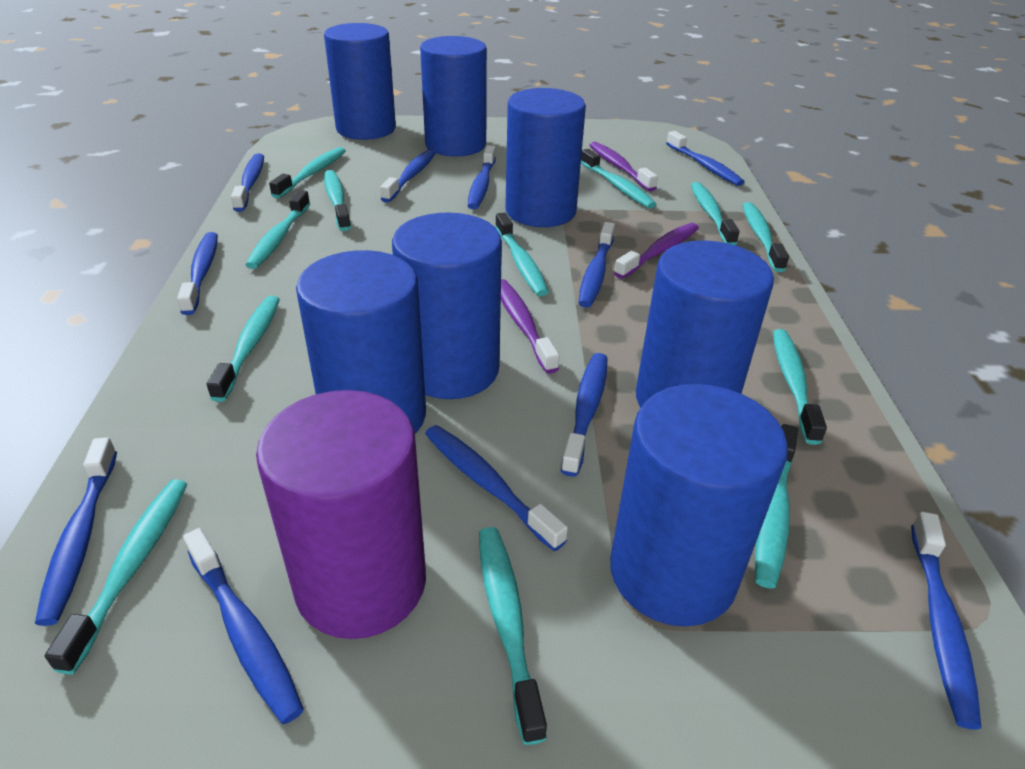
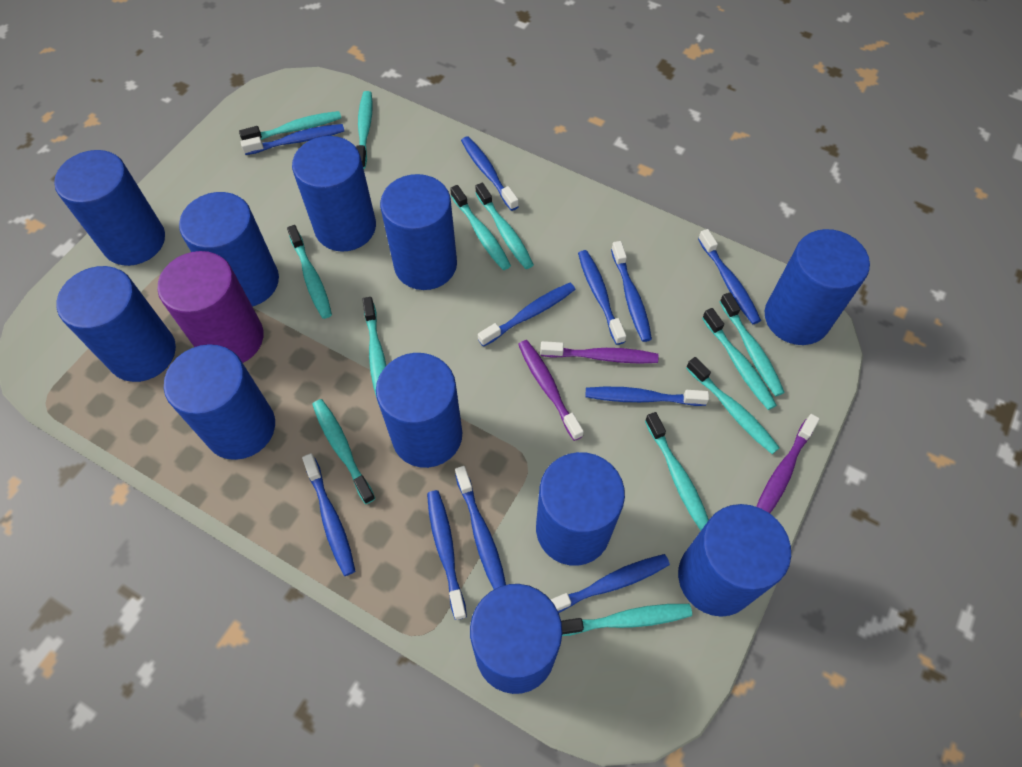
blue cylinder: [296,250,426,434] [324,23,396,140] [392,213,502,399] [420,36,487,156] [505,88,586,227] [610,384,788,627] [636,240,774,408] = 7 -> [54,150,165,266] [57,266,176,382] [164,344,275,460] [179,192,279,306] [292,136,376,252] [376,353,462,468] [380,174,457,290] [470,584,562,694] [536,452,625,566] [678,504,791,617] [765,229,870,345] = 11

